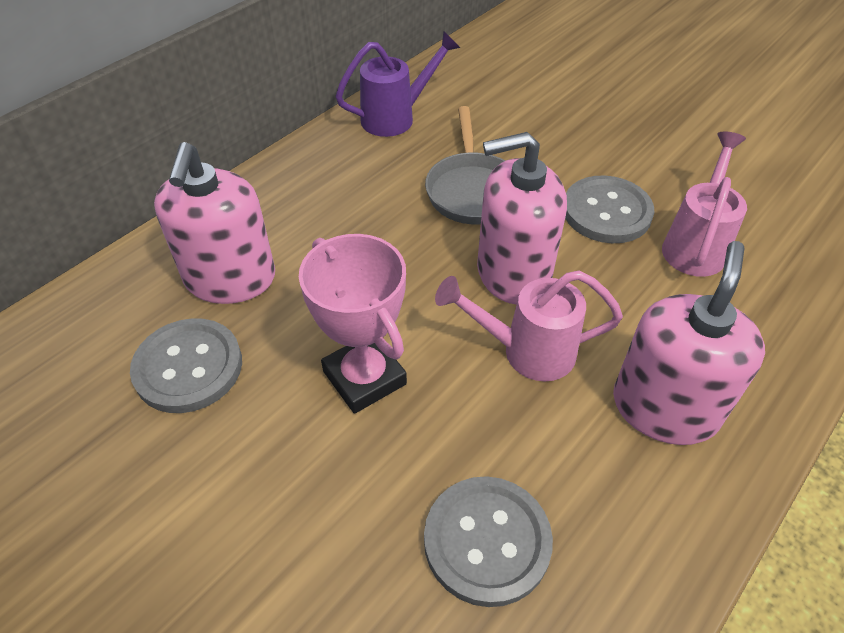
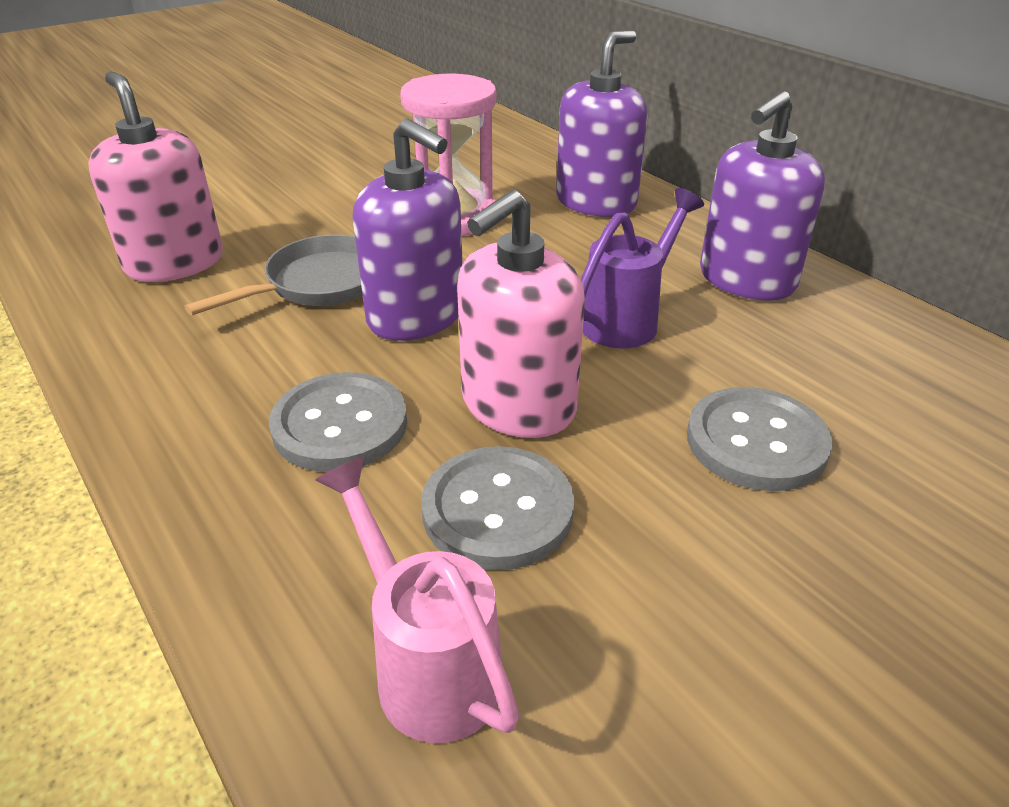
pink hourglass: none = 0 -> [400,74,496,236] = 1
pink soap dispenser: [154,142,275,304] [477,132,567,305] [613,241,765,445] = 3 -> [88,71,223,282] [457,190,585,438] = 2
pink trophy: [299,234,407,414] = 1 -> none = 0
pink watering can: [435,270,623,381] [662,132,747,277] = 2 -> [315,456,519,743] = 1
purple soap dispenser: none = 0 -> [353,119,463,341] [556,30,648,217] [700,91,825,301] = 3

